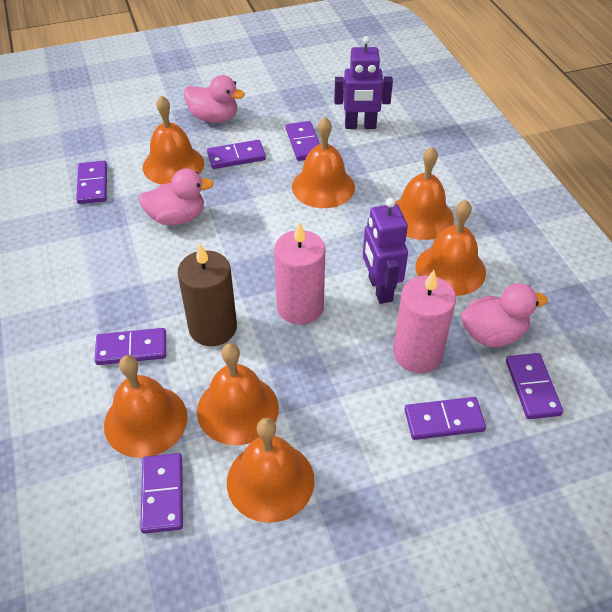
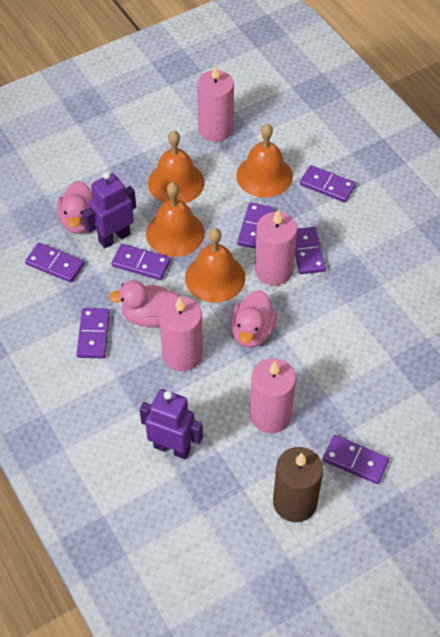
orange bell: [104,355,188,458] [143,95,204,185] [197,343,279,445] [227,418,314,523] [292,117,355,208] [395,147,454,240] [416,200,486,296] = 7 -> [146,182,205,257] [148,130,205,203] [185,228,245,303] [236,123,293,198] = 4
pink candle: [274,222,325,325] [393,270,456,373] = 2 -> [159,297,203,371] [197,64,234,142] [250,358,296,433] [255,210,297,286] = 4

